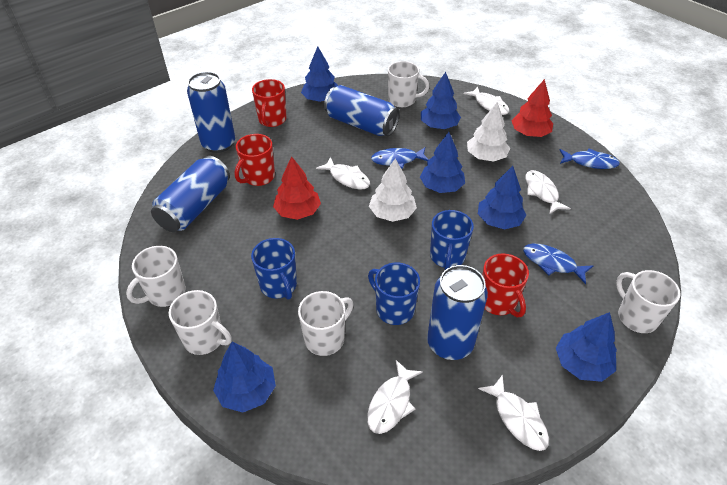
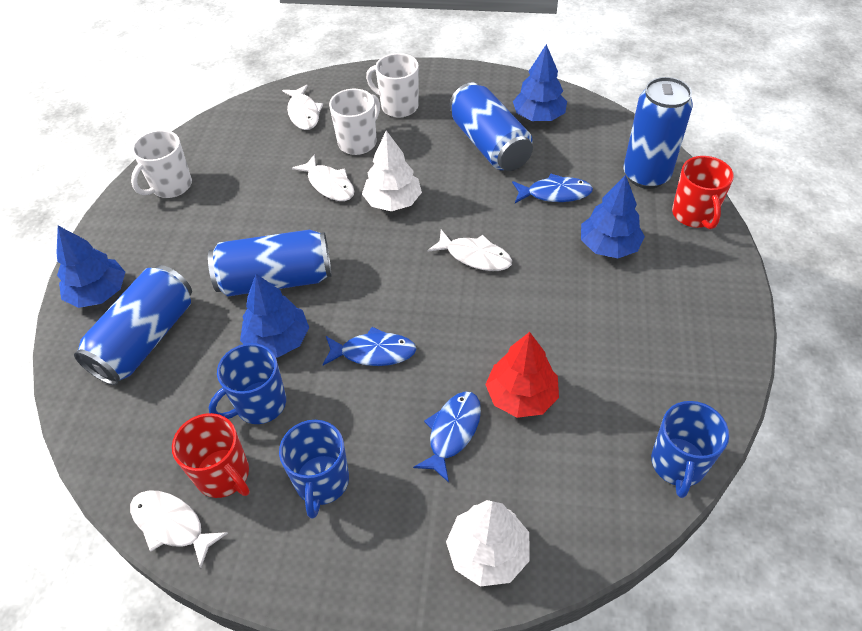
blue tree: [213,342,276,412] [301,46,338,102] [420,132,465,193] [421,72,461,129] [478,166,526,230] [556,312,617,382] = 6 -> [56,226,125,308] [240,274,309,358] [513,44,567,121] [581,175,645,258] = 4
red mug: [235,134,275,186] [252,79,287,127] [482,254,529,317] = 3 -> [172,413,250,498] [672,156,734,229] = 2
red tree: [273,156,321,220] [511,79,553,137] = 2 -> [485,332,559,418] = 1
white fish: [316,157,370,190] [367,360,423,434] [464,87,509,115] [478,374,549,451] [525,170,571,214] = 5 -> [130,490,228,568] [282,85,323,130] [292,154,354,201] [428,230,512,271] = 4
white mug: [126,246,186,307] [169,290,232,355] [298,291,353,356] [388,61,429,107] [616,270,681,333] = 5 -> [131,130,192,198] [329,89,380,155] [366,53,419,118] = 3

